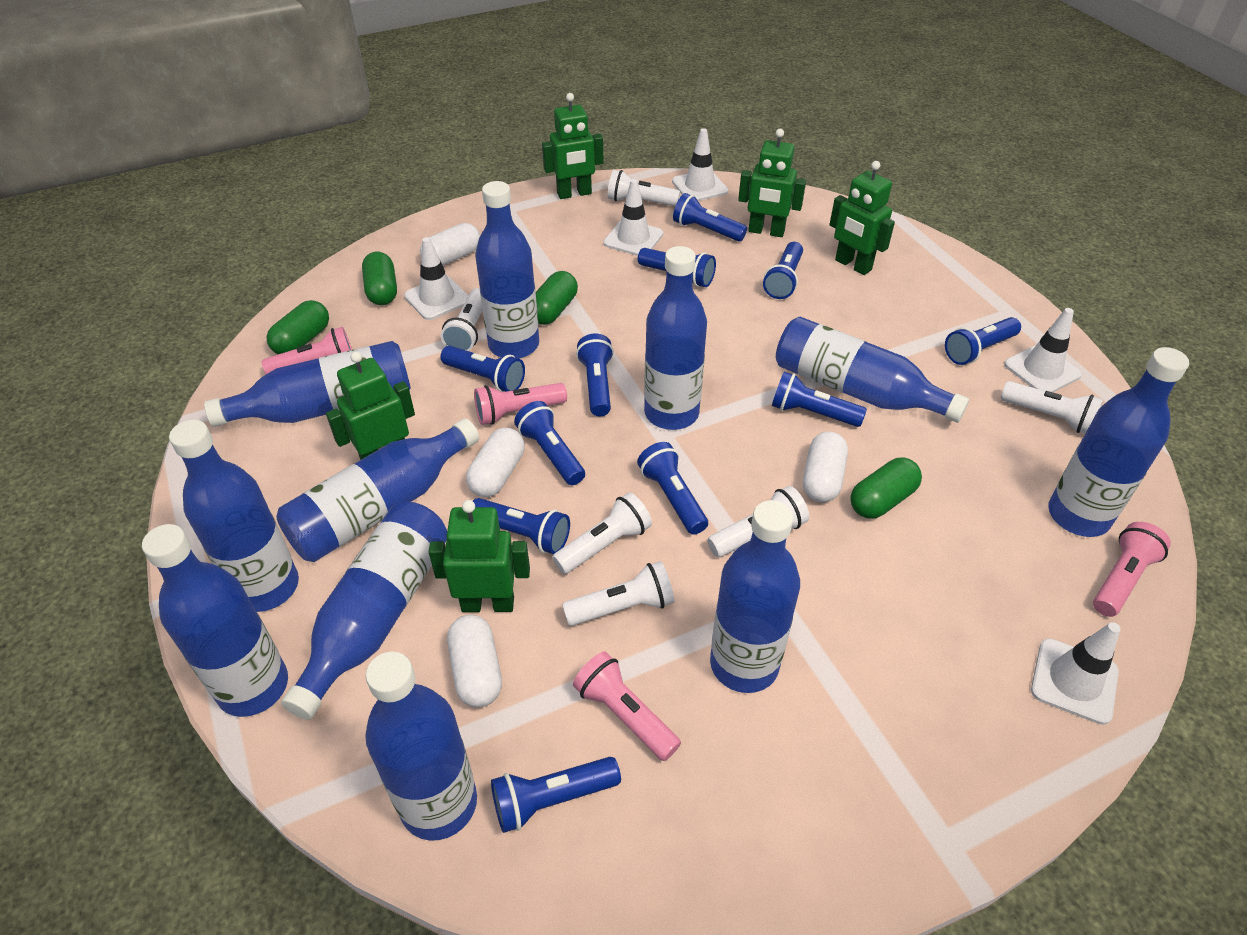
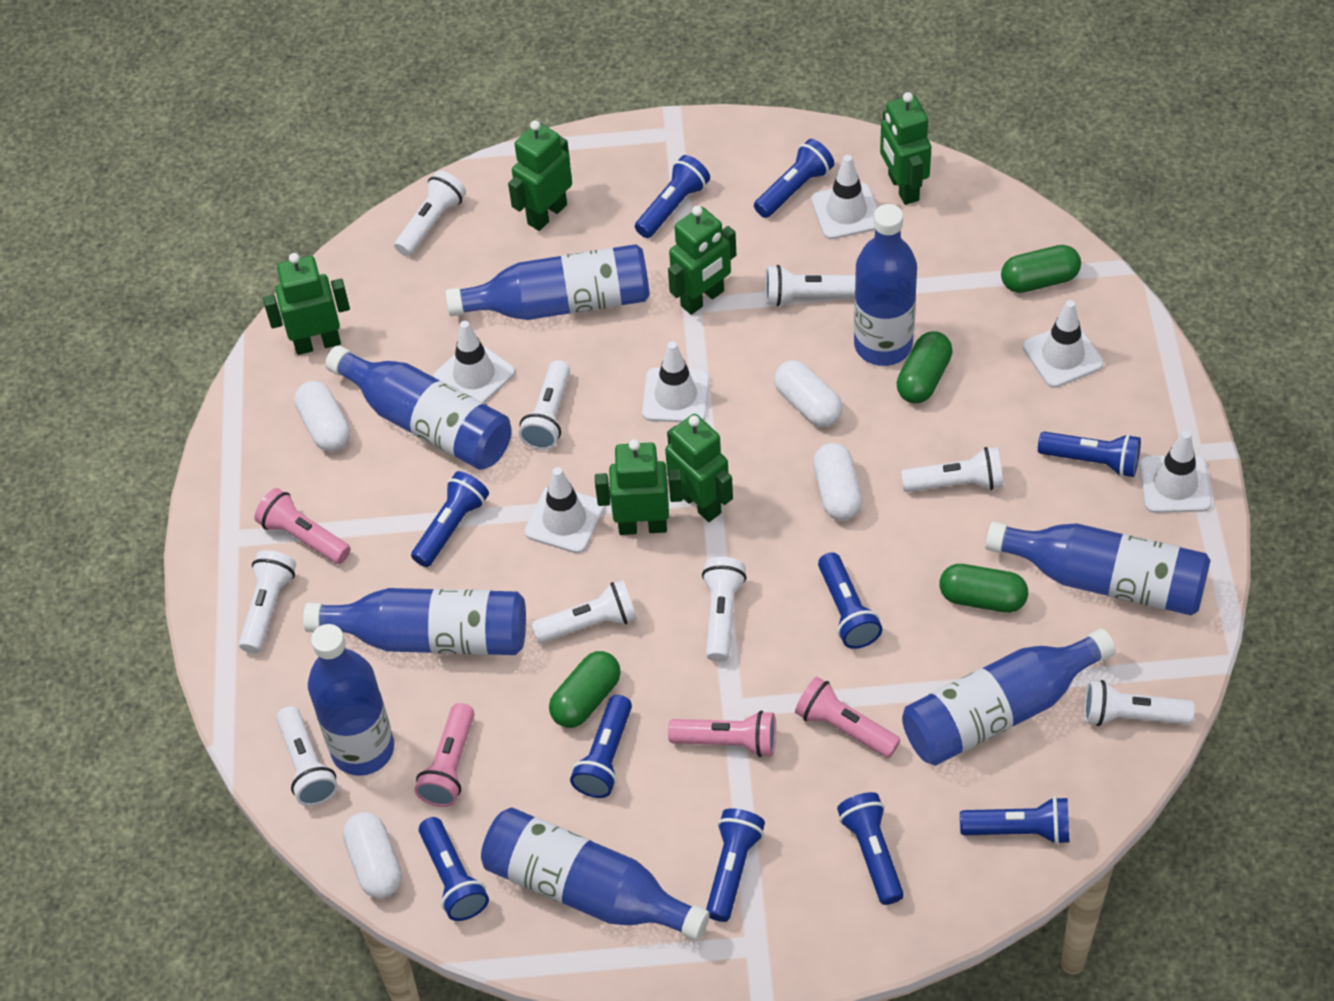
blue bottle: [142,524,288,717] [169,420,299,612] [204,341,411,427] [276,418,479,562] [281,502,447,720] [365,652,477,841] [475,181,539,359] [644,246,707,430] [710,500,800,693] [776,316,969,423] [1048,347,1189,537] = 11 -> [303,588,526,655] [308,624,394,776] [325,345,511,470] [445,244,650,320] [481,807,710,941] [854,204,917,366] [902,629,1116,766] [985,521,1211,616] = 8
blue flashlight: [441,346,525,392] [473,498,570,554] [491,757,621,833] [514,401,585,485] [576,334,614,416] [637,442,708,535] [638,248,716,287] [673,193,747,241] [763,242,803,299] [772,372,867,427] [945,317,1021,365] = 11 -> [411,471,489,567] [419,817,489,921] [570,695,632,798] [635,155,710,238] [706,808,765,922] [754,139,834,218] [818,552,882,649] [837,792,904,905] [960,796,1070,845] [1038,432,1141,477] = 10
green robot: [326,351,415,460] [429,500,530,612] [542,93,603,199] [738,129,806,237] [829,161,895,275] = 5 -> [263,253,350,355] [508,120,572,231] [595,439,683,535] [665,414,733,522] [668,206,736,315] [880,92,931,205] = 6
white flashlight: [441,288,483,351] [552,492,652,574] [562,561,675,626] [608,170,680,206] [707,486,809,557] [1001,381,1103,433] = 6 -> [239,550,296,653] [276,706,338,806] [394,171,466,256] [519,360,570,450] [531,580,637,643] [702,557,747,662] [765,265,856,306] [901,447,1003,492] [1084,680,1195,726] = 9
white traffic cone: [404,237,469,320] [603,179,663,256] [672,128,728,201] [1004,308,1082,392] [1031,622,1121,725] = 5 -> [433,321,515,403] [524,467,605,553] [642,341,709,422] [811,155,878,239] [1023,300,1104,388] [1140,430,1212,513] = 6

